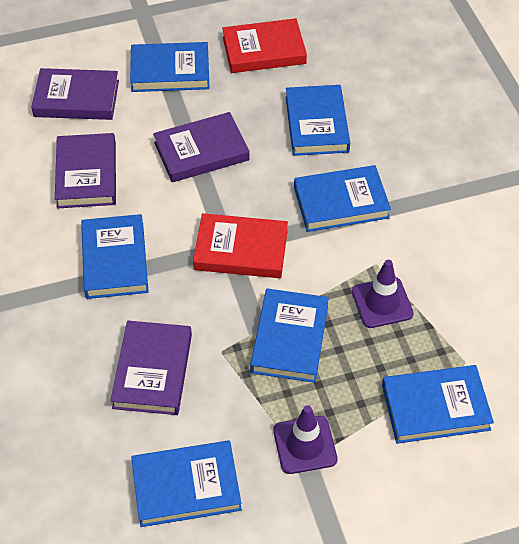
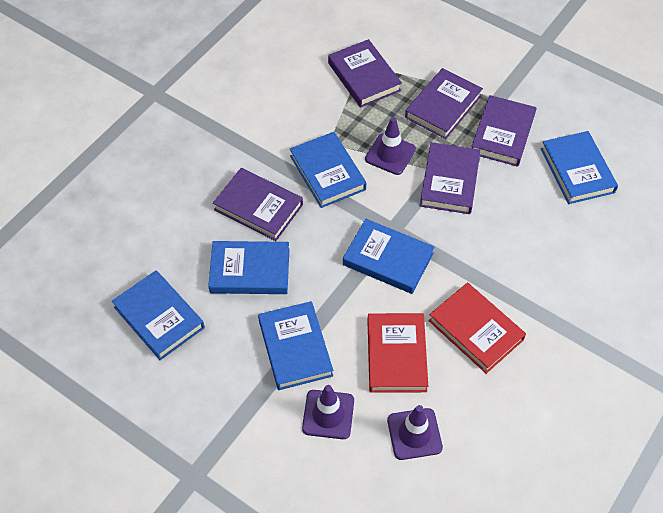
blue book: [81,214,149,299] [130,42,210,92] [131,440,242,527] [250,288,329,383] [286,85,350,156] [294,165,391,232] [382,365,494,444] = 7 -> [112,270,205,360] [208,241,289,294] [258,301,333,390] [290,132,367,208] [343,219,435,294] [541,131,618,204] = 6
purple book: [31,68,119,120] [55,133,116,208] [110,321,192,415] [153,112,249,182] = 4 -> [213,168,303,241] [328,39,402,108] [405,68,483,139] [420,142,480,214] [472,95,536,167] = 5
purple traffic cone: [273,405,338,474] [352,260,414,328] = 2 -> [302,385,354,439] [365,117,416,175] [387,405,443,460] = 3

